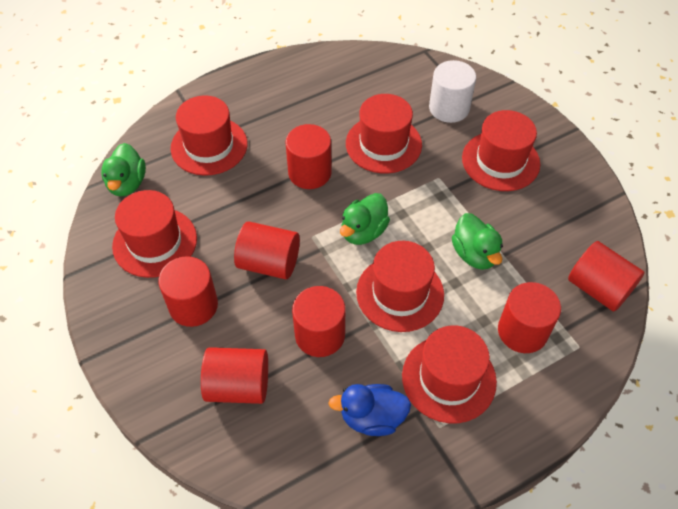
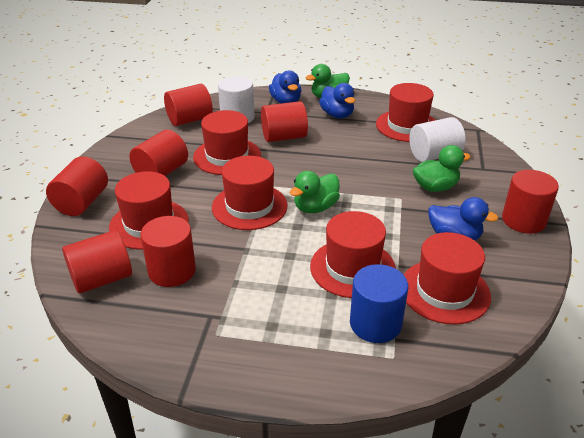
blue cylinder: none = 0 -> [350,264,408,343] = 1
blue duck: [328,384,411,436] = 1 -> [269,70,301,103] [319,83,355,118] [428,197,498,241] = 3
white cylinder: [429,60,476,123] = 1 -> [218,76,255,123] [409,117,466,162] = 2

